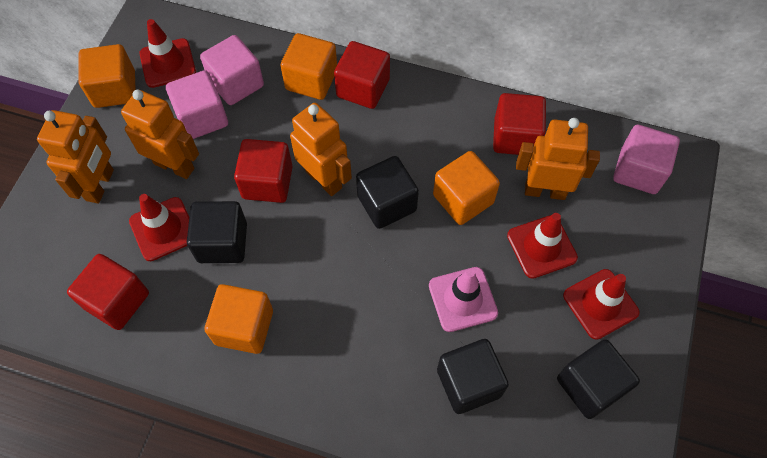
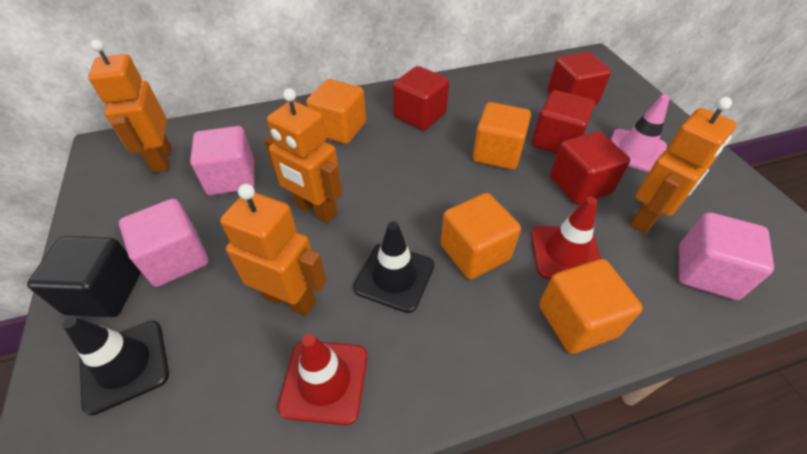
black cube: [187,201,247,263] [356,156,419,229] [437,339,509,414] [557,340,640,419] = 4 -> [27,236,141,317] = 1
black traffic cone: none = 0 -> [62,317,169,415] [353,221,434,313] = 2
red traffic cone: [129,194,189,261] [139,19,196,88] [507,213,578,279] [563,269,640,340] = 4 -> [278,334,368,425] [531,197,601,279] = 2

